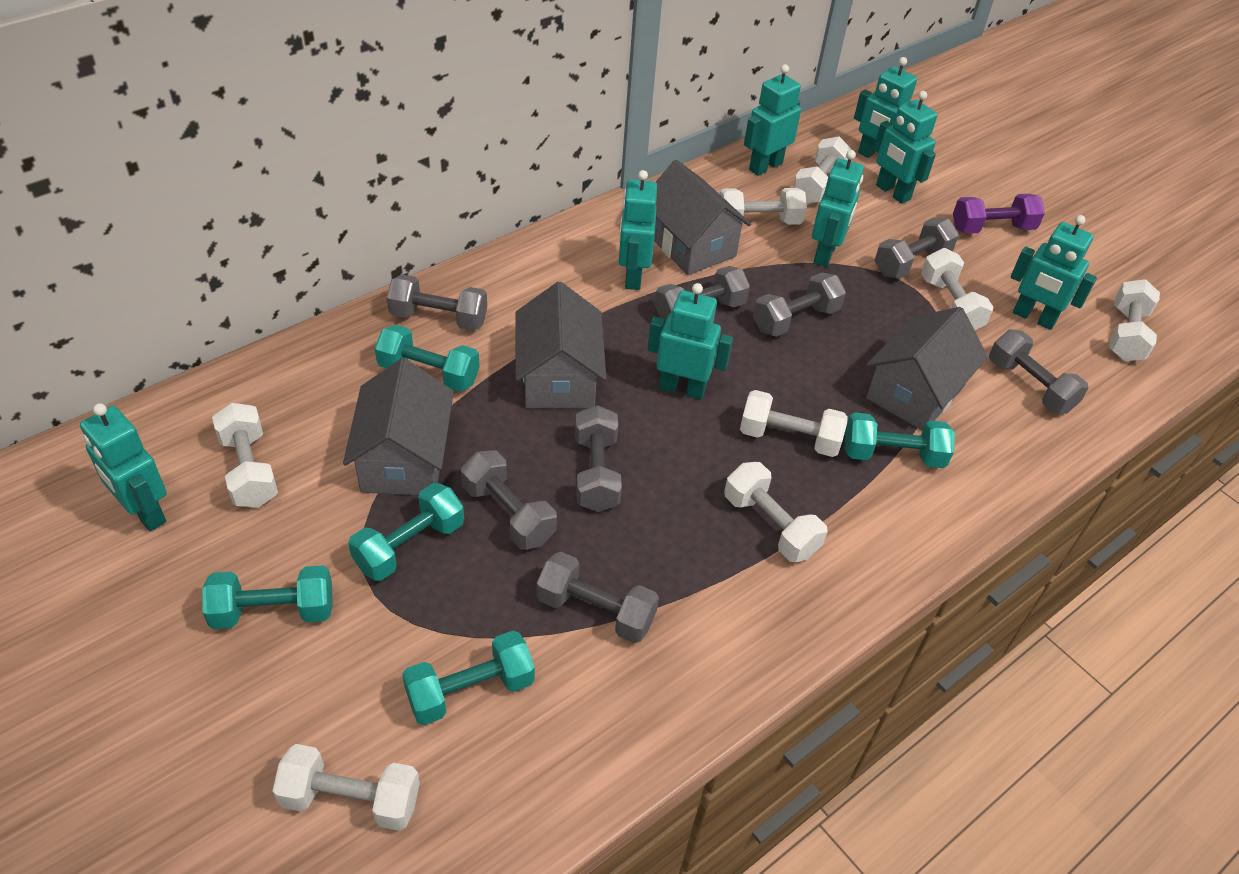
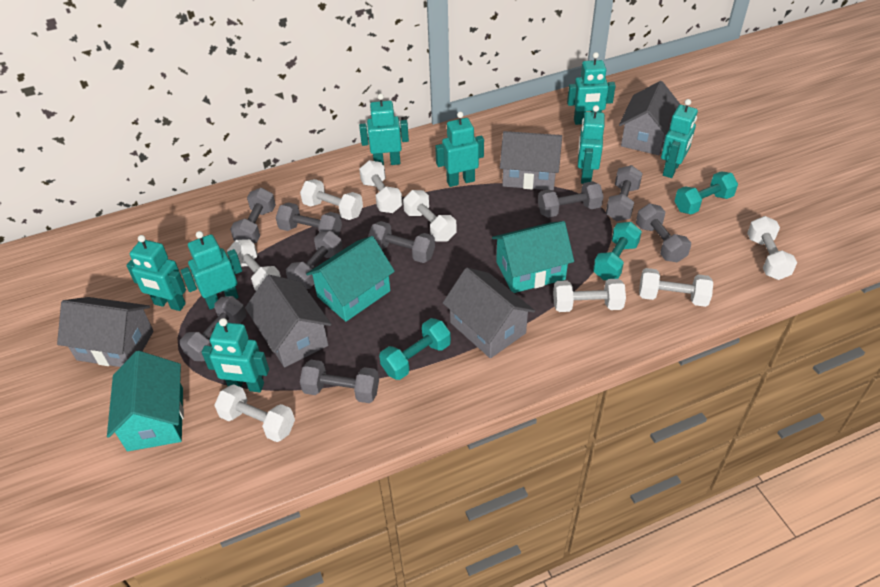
grey dumbbell: [387,274,487,331] [461,450,557,550] [536,552,659,643] [575,405,622,512] [654,266,750,323] [753,272,846,337] [874,217,959,278] [989,329,1089,414] = 8 -> [180,296,246,361] [230,188,276,243] [276,202,342,237] [286,231,343,289] [300,360,379,403] [368,221,435,263] [538,181,604,218] [606,165,643,221] [636,203,691,262] = 9
grey house: [343,358,454,495] [516,282,606,408] [654,160,751,275] [866,307,988,431] = 4 -> [57,297,154,367] [245,275,332,367] [443,268,535,358] [500,131,562,190] [619,81,681,155] = 5
purple dumbbell: [953,194,1045,234] = 1 -> none = 0
turquoise dumbbell: [202,565,333,629] [348,483,464,581] [375,325,480,392] [402,631,535,725] [844,412,955,468] = 5 -> [379,318,451,380] [593,222,642,280] [675,171,738,214] = 3
turquoise house: none = 0 -> [107,351,184,451] [306,236,395,322] [492,221,574,293] = 3

